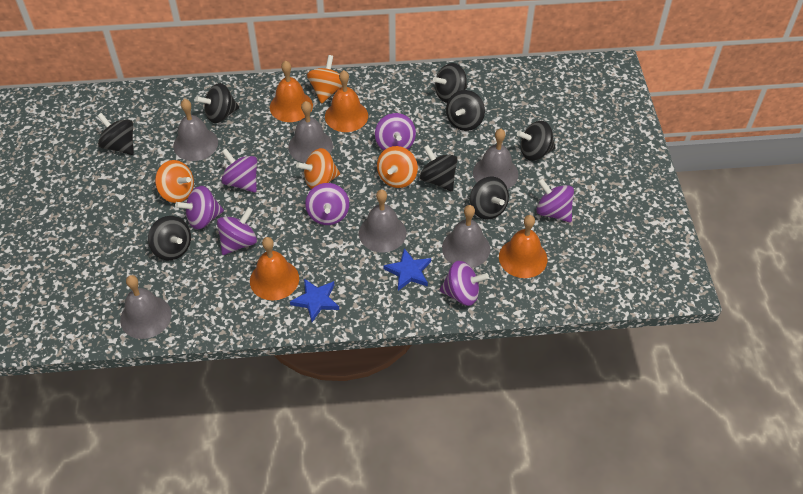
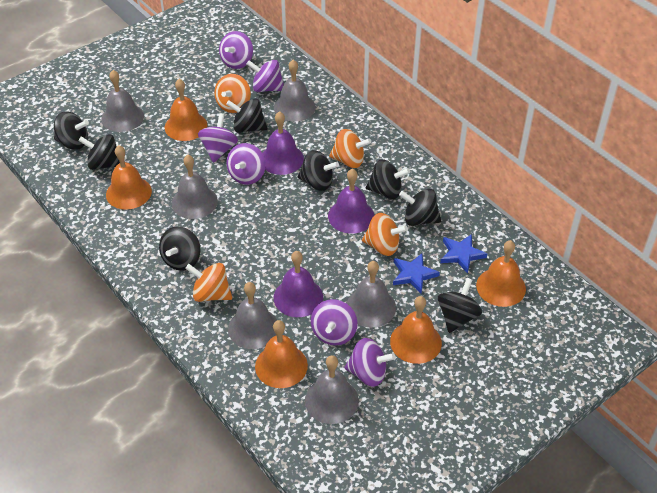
orange bell: [250,237,299,301] [270,60,313,122] [325,70,368,132] [499,215,547,278] = 4 -> [106,145,152,210] [165,79,207,141] [255,320,308,388] [390,296,442,364] [476,240,526,307] = 5
purple bell: none = 0 -> [263,111,304,175] [274,251,323,317] [328,169,374,233] = 3
purple spinning top: [175,186,224,229] [217,207,257,255] [221,149,257,193] [305,183,349,225] [375,113,416,151] [440,261,489,306] [536,178,574,223] = 7 -> [198,113,238,163] [219,31,253,69] [226,143,266,185] [247,60,284,92] [311,299,357,345] [344,338,396,387] = 6

